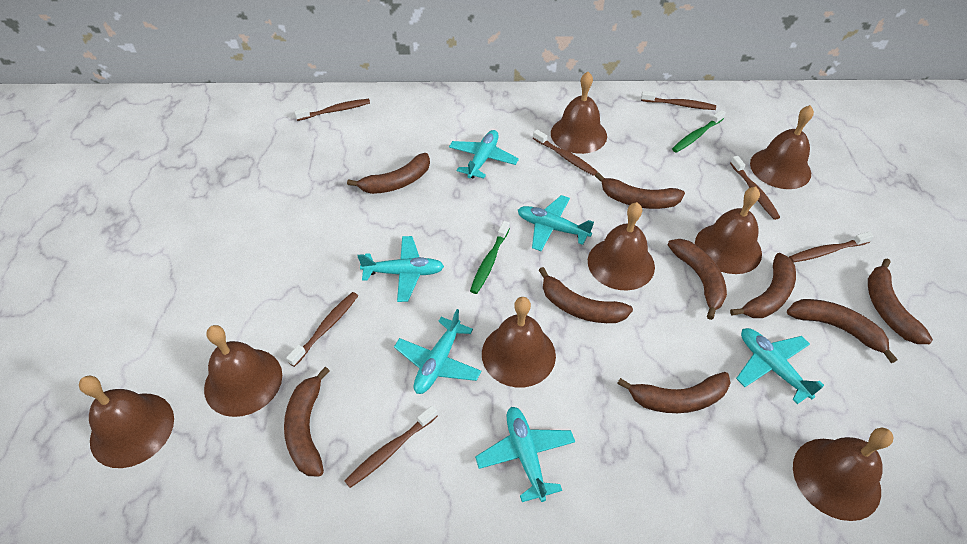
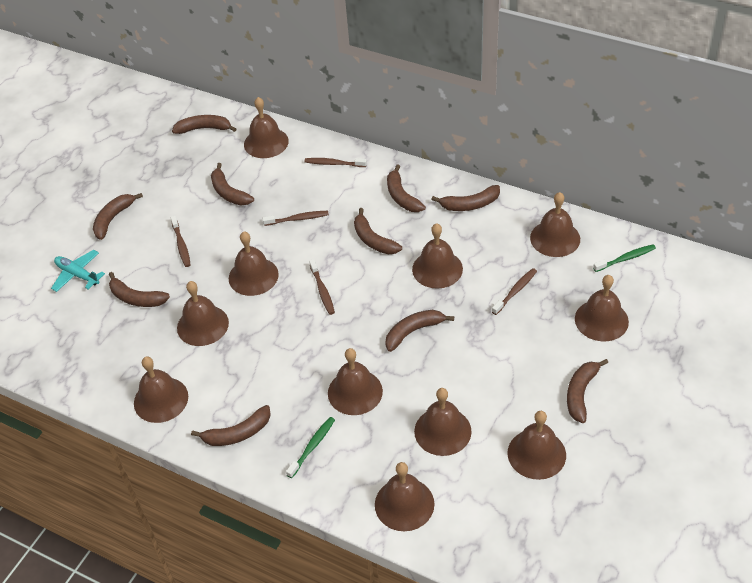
brown banana: [284,367,330,477] [347,153,430,194] [539,267,633,323] [595,172,685,209] [617,372,731,413] [668,239,727,320] [730,253,796,318] [787,299,897,363] [868,259,933,344] = 9 -> [93,193,143,240] [109,272,170,307] [172,115,236,134] [191,405,271,446] [211,163,254,205] [354,208,402,254] [385,310,454,352] [387,164,426,212] [431,185,500,211] [567,359,608,423] = 10
brown bell: [79,376,174,468] [204,325,282,417] [482,297,556,388] [551,72,607,154] [588,202,655,290] [695,187,762,274] [750,105,814,189] [793,428,894,521] = 8 -> [134,356,188,423] [177,281,229,346] [229,232,279,296] [244,97,289,158] [328,348,383,415] [375,462,434,531] [412,223,463,289] [414,388,472,456] [507,411,566,480] [530,192,580,257] [575,275,629,341] = 11
brown toothbrush: [286,292,358,367] [294,99,370,121] [345,406,438,488] [533,129,598,176] [641,91,716,110] [730,156,780,220] [789,232,874,263] = 7 -> [171,216,191,267] [263,211,329,226] [305,158,367,167] [309,259,335,315] [492,268,537,315] = 5
turquoise plane: [357,236,444,302] [394,309,481,394] [449,130,519,179] [475,407,575,502] [518,195,594,251] [736,328,824,404] = 6 -> [51,250,105,292] = 1

